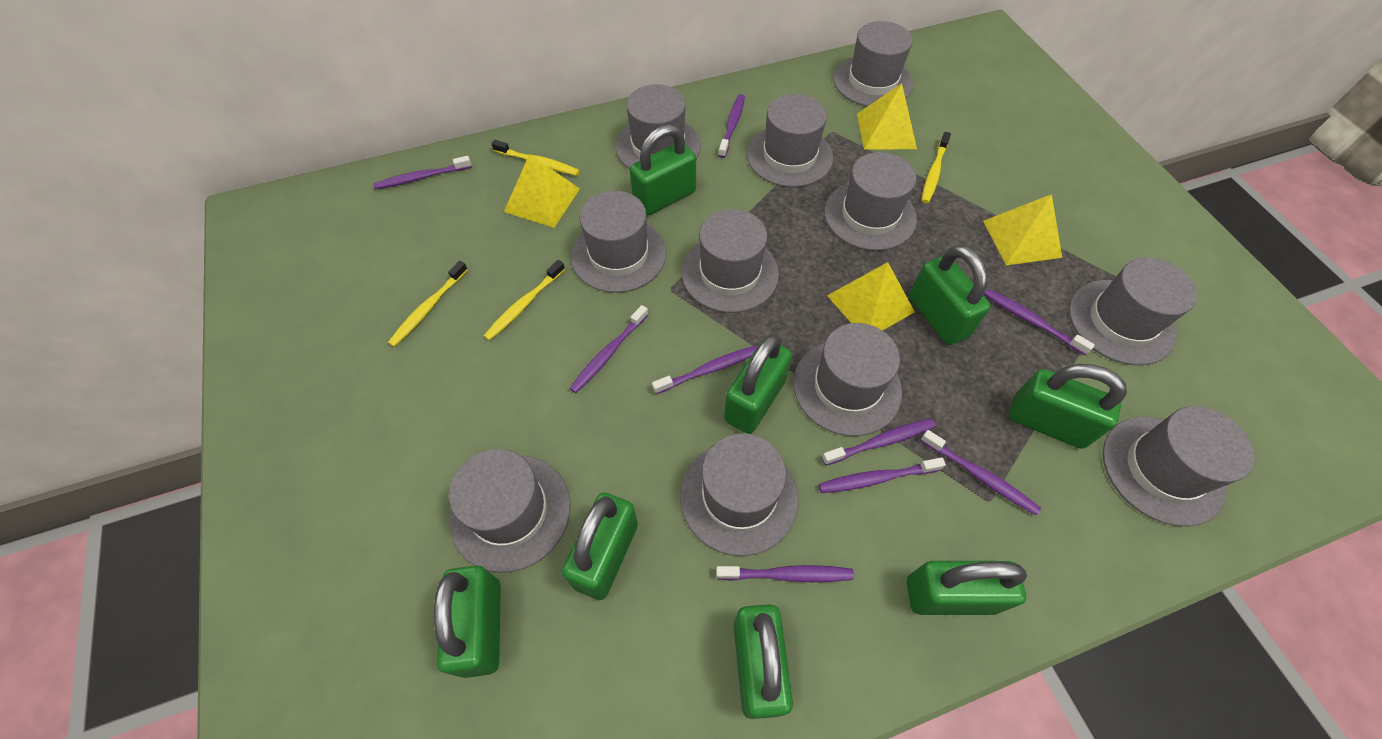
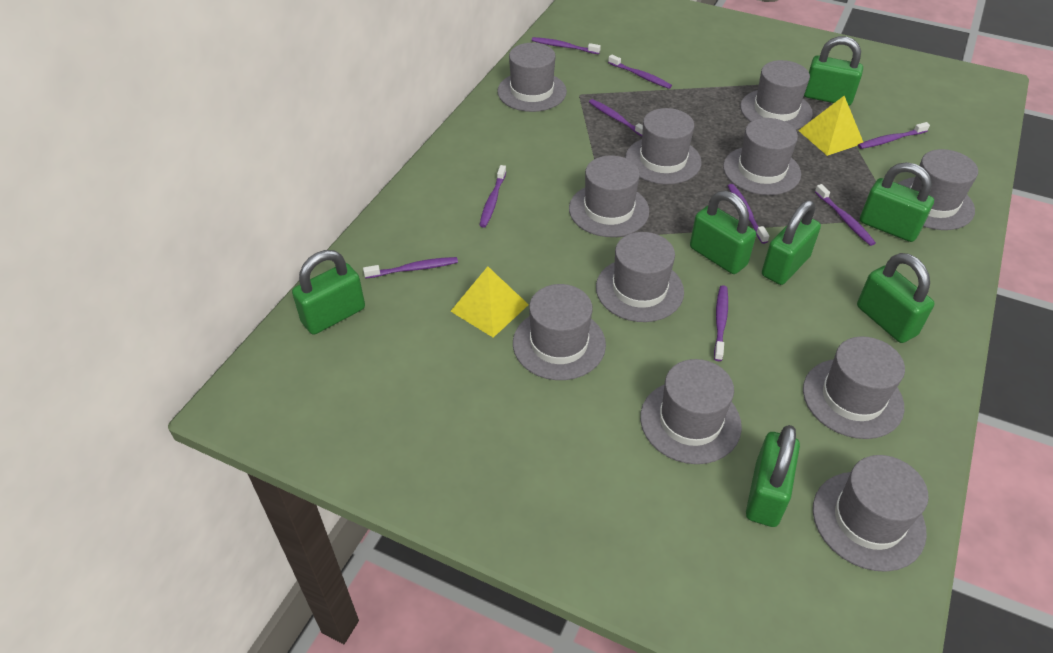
green padlock: [434,565,501,678] [562,492,638,600] [630,124,696,215] [724,334,792,434] [734,604,793,719] [907,561,1027,615] [909,245,991,345] [1009,364,1127,449] = 8 -> [292,250,365,335] [690,191,756,274] [746,425,800,527] [762,200,821,285] [804,36,863,106] [857,253,935,343] [860,162,934,242] = 7
yellow pyramid: [504,154,580,228] [827,262,915,330] [857,83,917,150] [983,194,1062,265] = 4 -> [450,266,529,338] [798,96,863,156] = 2
yellow toothbrush: [388,261,468,347] [484,260,565,341] [491,140,580,176] [922,132,951,203] = 4 -> none = 0

